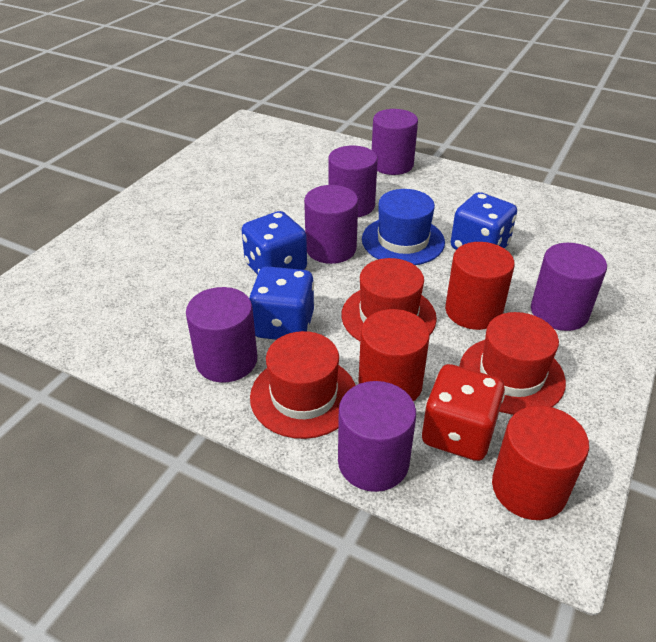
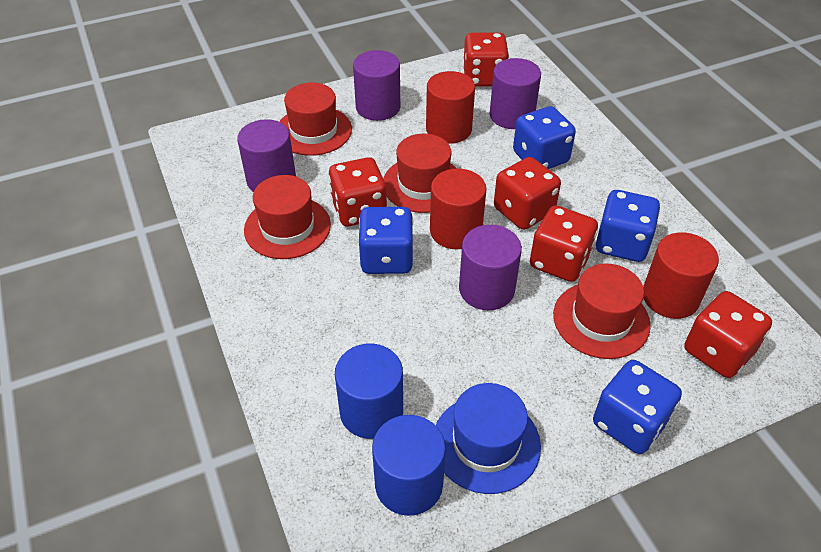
blue cylinder: none = 0 -> [335,344,403,439] [372,415,446,516] = 2
blue dice: [241,211,307,275] [249,266,314,340] [451,192,517,250] = 3 -> [358,207,414,274] [513,106,576,169] [593,360,682,454] [596,190,660,262] = 4
purple cylinder: [186,287,257,383] [304,185,358,264] [328,146,378,217] [338,381,416,492] [372,109,418,175] [531,243,607,331] = 6 -> [237,119,296,192] [353,50,400,121] [459,225,522,310] [490,58,541,129] = 4
red dice: [422,364,505,461] = 1 -> [328,157,387,226] [463,32,509,87] [494,157,561,230] [530,205,598,282] [684,291,772,378] = 5
red hat: [250,331,356,439] [341,258,437,341] [459,312,566,415] = 3 -> [244,175,331,259] [279,83,352,156] [383,134,457,213] [553,264,651,359] = 4

